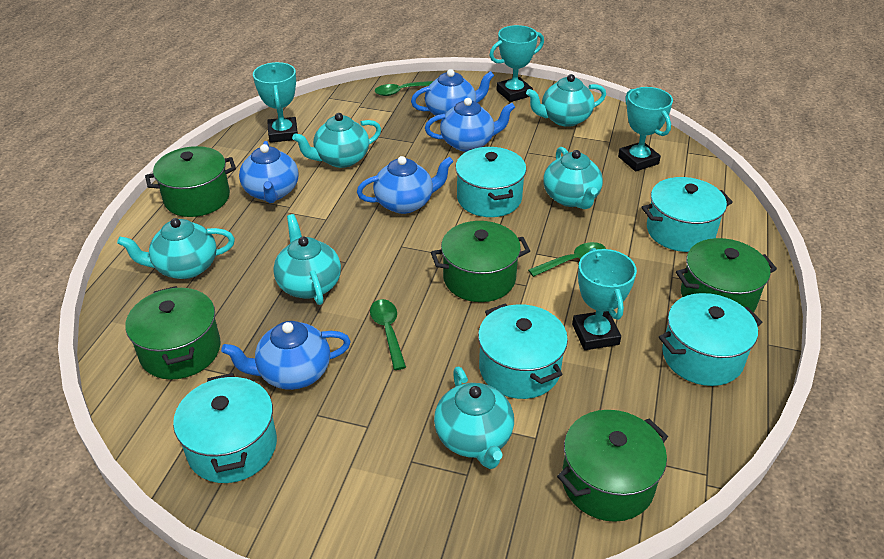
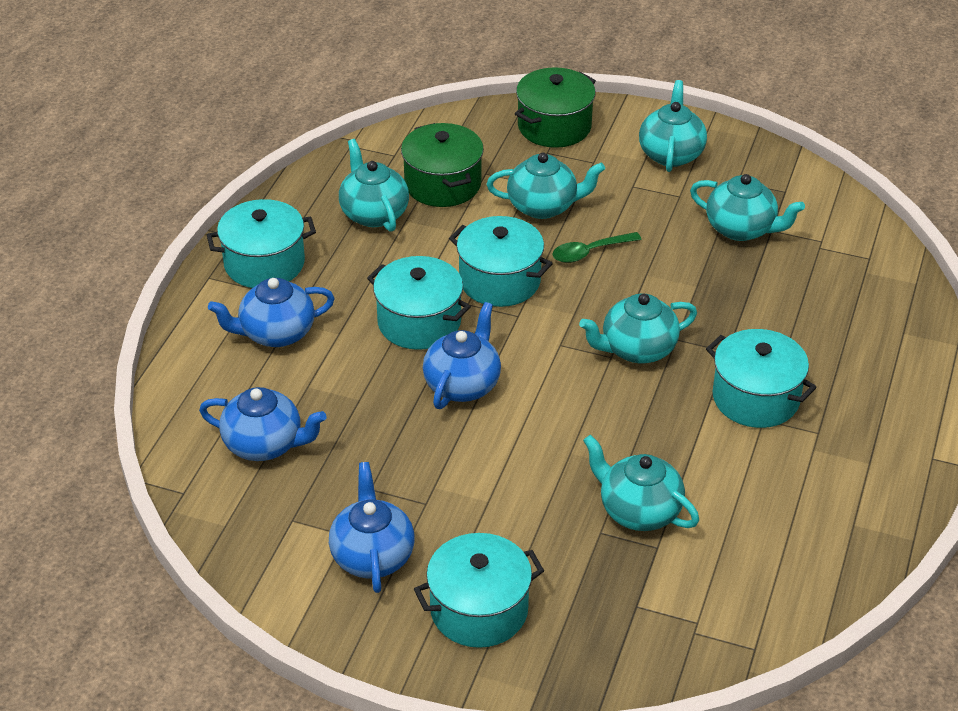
blue teapot: [221,321,351,390] [239,141,299,203] [357,156,454,214] [411,69,494,120] [425,98,515,152] = 5 -> [199,387,327,461] [208,278,335,347] [329,462,415,593] [423,302,501,409] = 4
green pot: [125,286,221,380] [145,146,236,217] [431,221,530,302] [557,410,668,522] [676,238,777,312] = 5 -> [401,123,484,207] [515,67,596,148] = 2
green spoon: [370,299,406,370] [375,81,433,96] [528,242,606,277] = 3 -> [552,232,642,263] = 1
turquoise trophy: [253,62,298,143] [489,25,544,102] [572,248,637,350] [618,87,673,171] = 4 -> none = 0

